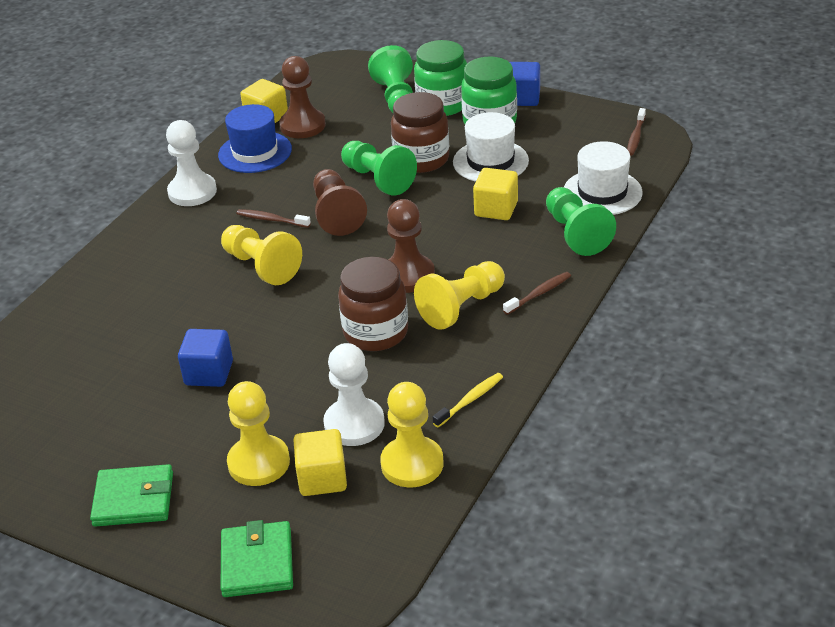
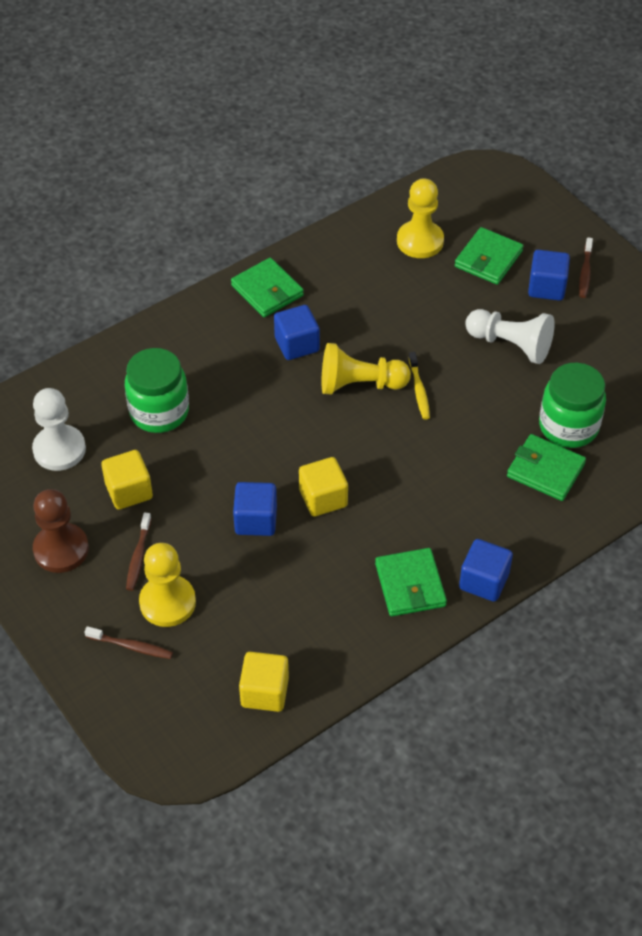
blue cube: [178,329,233,387] [510,62,540,106] = 2 -> [233,482,277,536] [274,305,320,360] [459,539,513,602] [528,250,570,301] = 4
blue hat: [218,104,292,173] = 1 -> none = 0
brown jar: [338,257,408,351] [391,92,449,173] = 2 -> none = 0
brown pawn: [279,56,326,138] [313,169,367,236] [387,199,435,293] = 3 -> [33,489,89,573] = 1
green pawn: [341,141,417,195] [368,45,413,113] [546,187,616,256] = 3 -> none = 0
green wallet: [90,464,173,526] [220,520,293,597] = 2 -> [231,258,304,317] [375,548,447,616] [455,227,523,285] [507,434,586,501] = 4
white hat: [453,112,529,182] [564,141,643,215] = 2 -> none = 0
yellow pawn: [221,225,302,285] [227,381,290,486] [380,382,443,487] [414,261,505,330] = 4 -> [139,543,196,627] [322,343,411,395] [397,178,444,258] = 3

